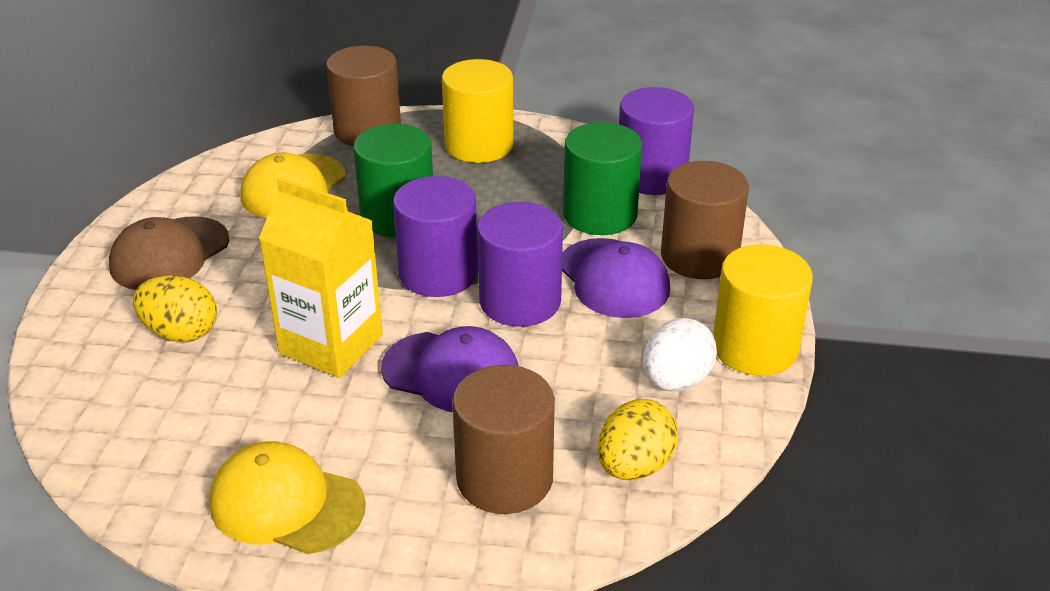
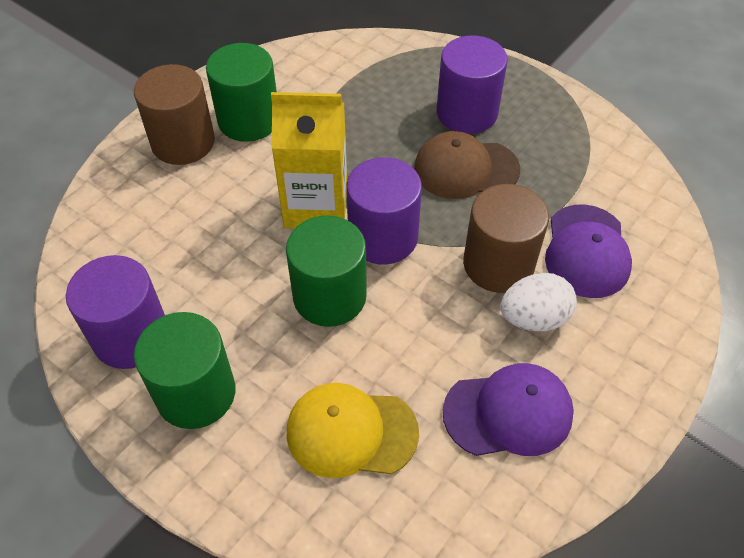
brown cylinder: [326,46,401,146] [452,365,555,514] [661,161,749,279] = 3 -> [134,64,215,165] [463,184,549,293] = 2
green cylinder: [353,124,433,237] [563,122,642,235] = 2 -> [134,312,235,429] [206,43,277,142] [286,216,367,327] = 3
yellow cap: [209,441,366,554] [240,152,345,218] = 2 -> [287,383,419,478] = 1
yellow cylinder: [442,59,513,163] [713,244,813,376] = 2 -> none = 0
yellow egg: [133,275,217,342] [598,399,678,480] = 2 -> none = 0

